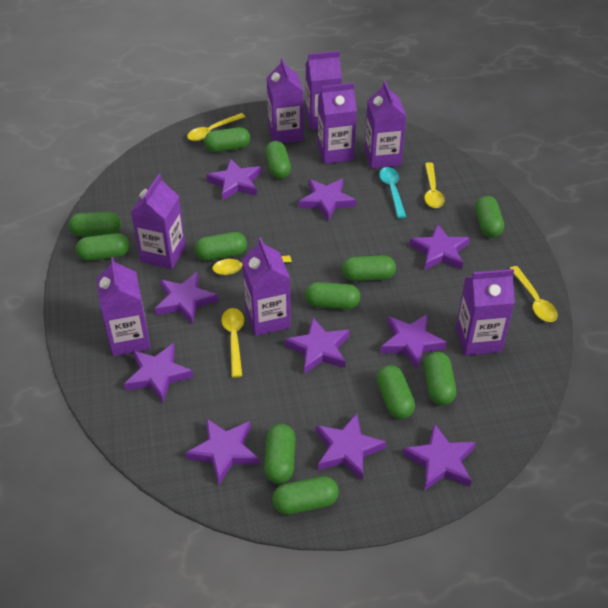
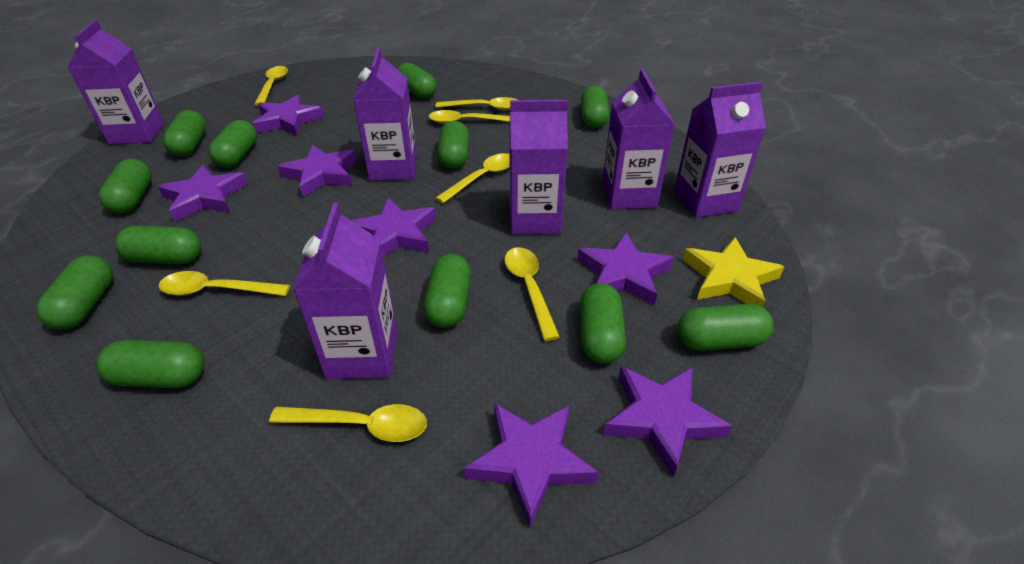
purple carton: [96,257,151,356] [131,174,186,269] [242,237,291,336] [267,58,303,143] [306,51,342,130] [318,83,357,164] [365,81,406,169] [456,269,515,355] = 8 -> [68,20,164,145] [293,203,398,379] [353,47,417,181] [509,100,568,234] [602,69,675,210] [674,82,766,218] = 6
purple star: [124,343,194,402] [155,272,218,325] [185,418,259,484] [206,158,261,200] [285,318,350,374] [299,179,356,221] [316,413,386,481] [380,314,447,369] [402,423,476,491] [409,224,470,270] = 10 -> [158,165,248,222] [253,94,324,136] [277,145,357,197] [351,198,436,256] [464,403,599,527] [577,232,674,305] [603,366,732,477] = 7
turquoise spoon: [379,167,406,218] = 1 -> none = 0
yellow spoon: [187,113,245,141] [212,255,292,275] [221,308,244,378] [424,162,445,208] [509,266,558,322] = 5 -> [158,271,290,296] [254,66,288,106] [269,404,427,442] [429,110,510,124] [435,97,518,110] [435,153,510,203] [504,247,560,341] = 7
yellow star: none = 0 -> [683,237,784,307] = 1

